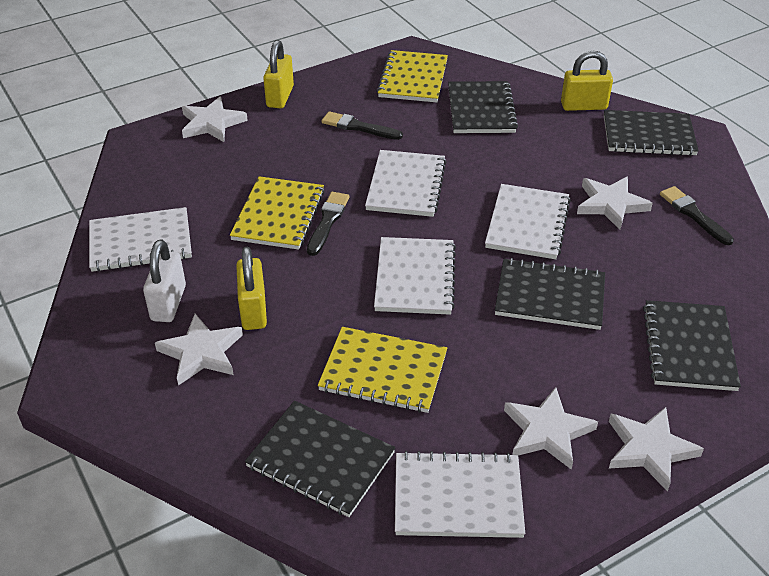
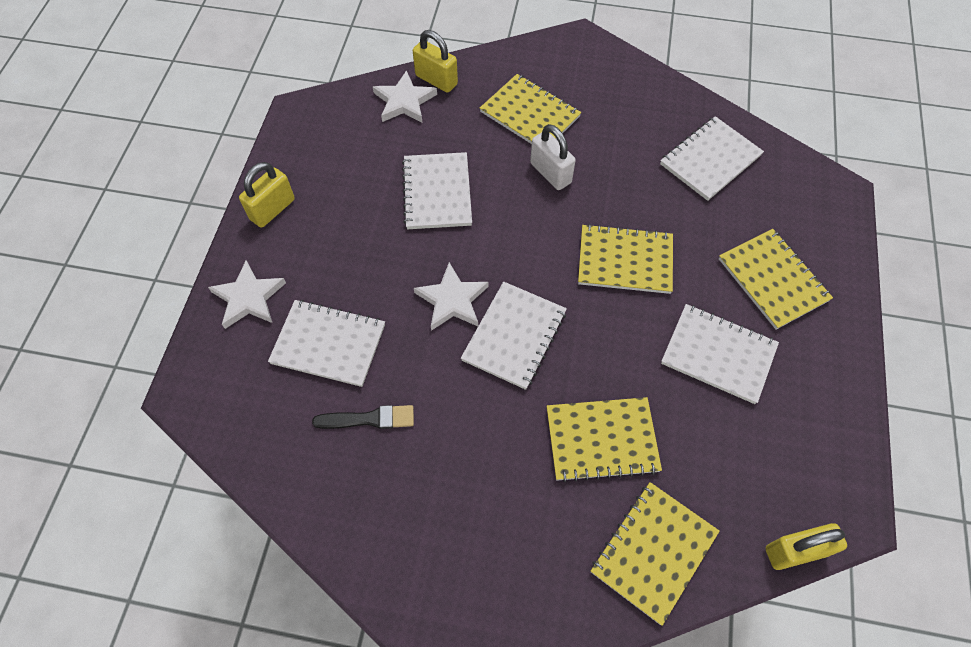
black brush: [307,192,349,256] [322,111,403,140] [660,186,734,245] = 3 -> [312,405,414,429] = 1
black notebook: [245,401,395,517] [448,81,518,133] [495,258,605,330] [604,110,699,156] [643,300,741,391] = 5 -> none = 0
white star: [155,314,243,386] [182,96,248,142] [504,387,598,470] [577,176,653,230] [609,407,704,492] = 5 -> [208,260,286,329] [373,70,437,123] [414,262,488,331] = 3
yellow notebook: [230,176,325,250] [318,327,447,413] [377,50,448,102] = 3 -> [480,74,581,144] [547,397,662,482] [578,224,673,294] [591,482,719,626] [719,229,833,330] = 5

